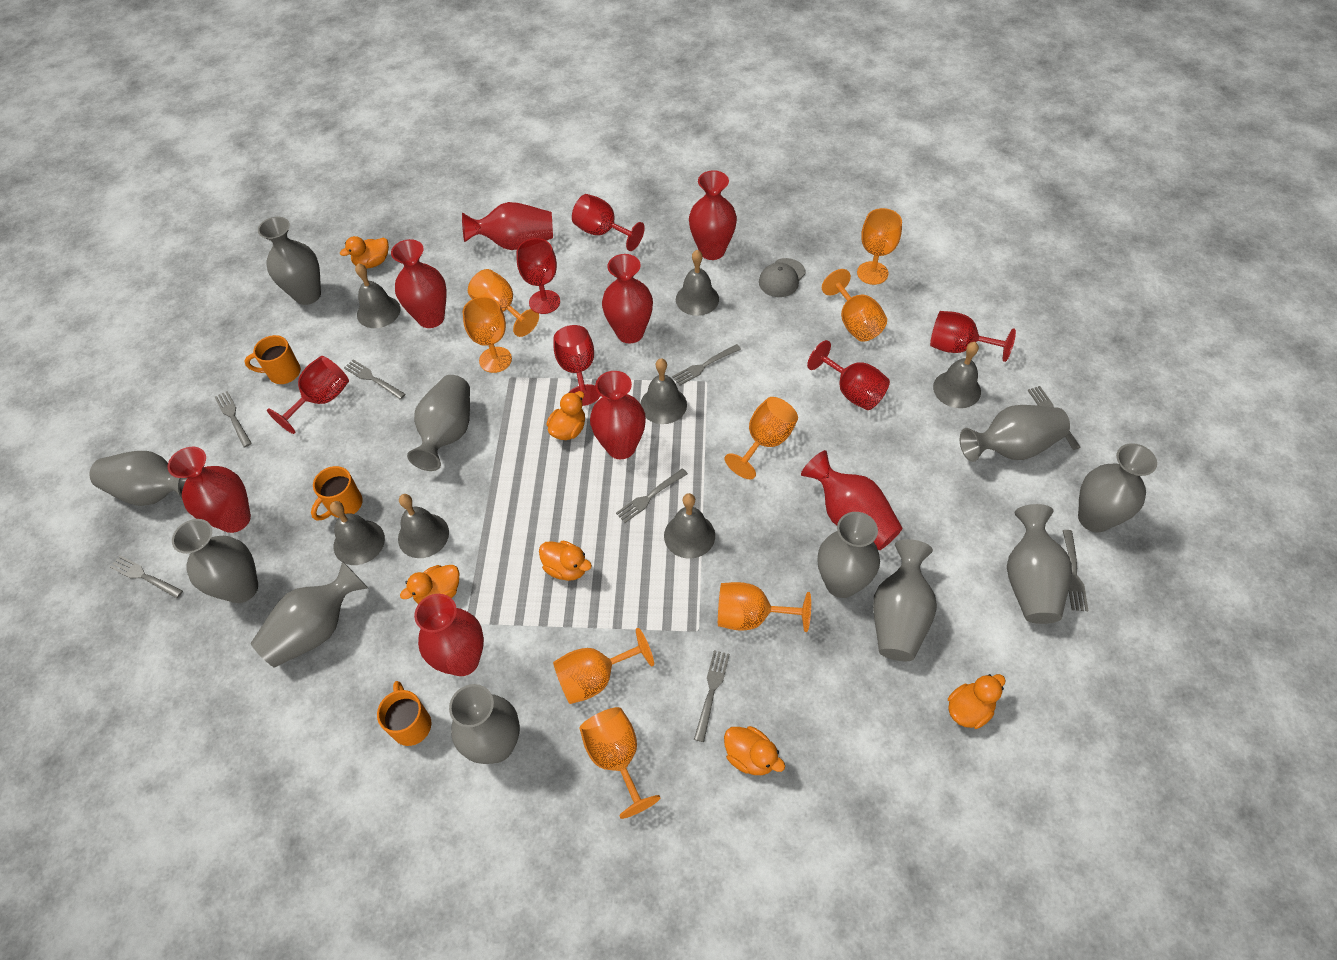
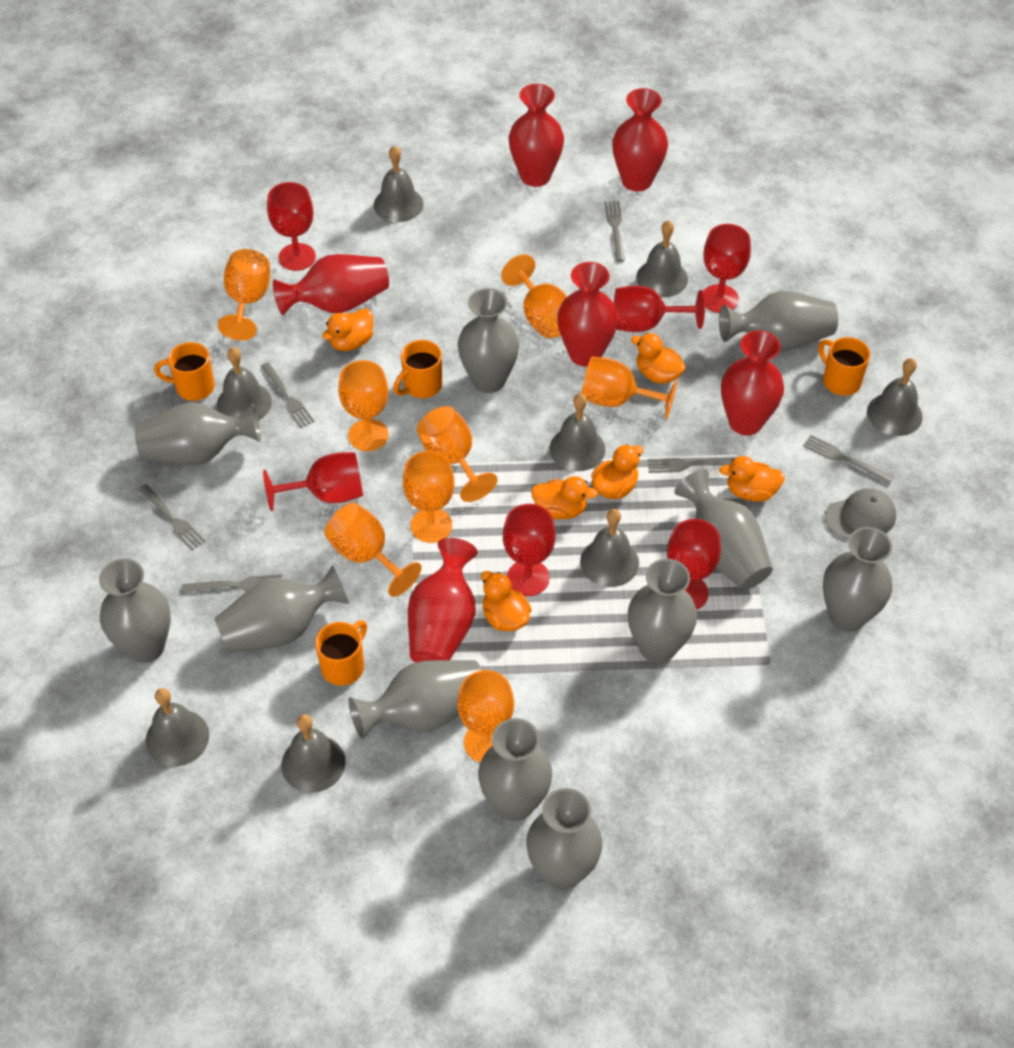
grey bell: [330,501,385,565] [355,263,400,328] [398,494,449,558] [640,359,687,424] [664,493,715,559] [676,250,719,316] [933,342,981,408] = 7 -> [146,688,209,767] [217,347,272,420] [281,714,345,793] [374,146,424,222] [549,393,605,471] [580,509,639,587] [636,220,688,297] [867,358,923,436] = 8
grey fork: [110,555,183,598] [215,391,252,447] [344,360,405,400] [616,468,688,523] [672,344,741,386] [694,650,730,742] [1027,386,1081,450] [1063,530,1089,611] = 8 -> [138,484,206,551] [182,574,282,593] [261,362,315,428] [605,201,625,262] [648,458,732,473] [803,435,893,484] = 6
orange mug: [244,335,301,384] [311,466,363,521] [377,681,431,746] = 3 -> [154,342,215,401] [315,620,367,686] [393,340,442,398] [818,337,870,396] = 4
red vase: [168,447,251,533] [391,239,447,328] [414,594,484,676] [462,202,553,250] [590,371,646,459] [602,254,653,344] [689,170,737,260] [801,450,902,550] = 8 -> [273,254,389,315] [408,538,478,663] [509,84,564,187] [557,262,618,367] [612,88,668,192] [721,330,784,435] = 6

